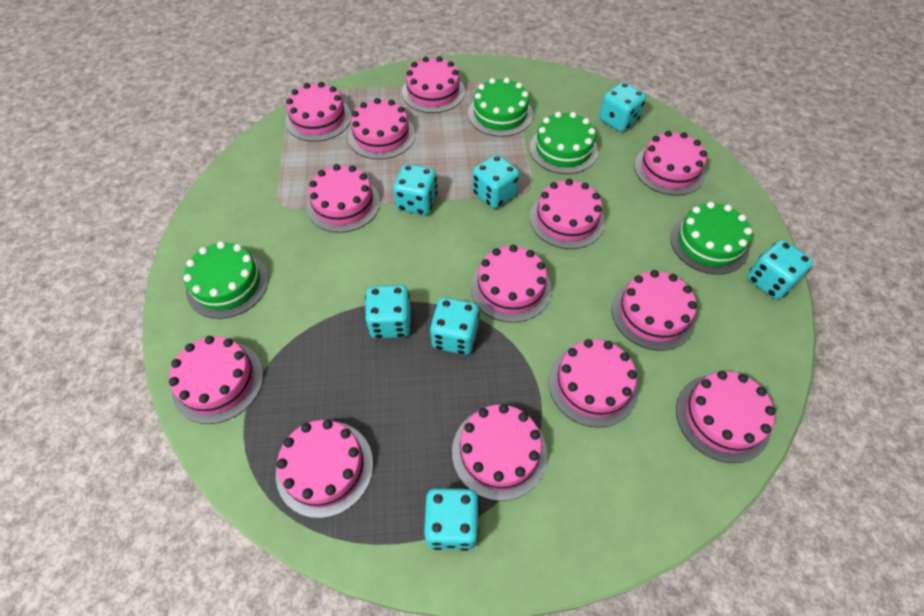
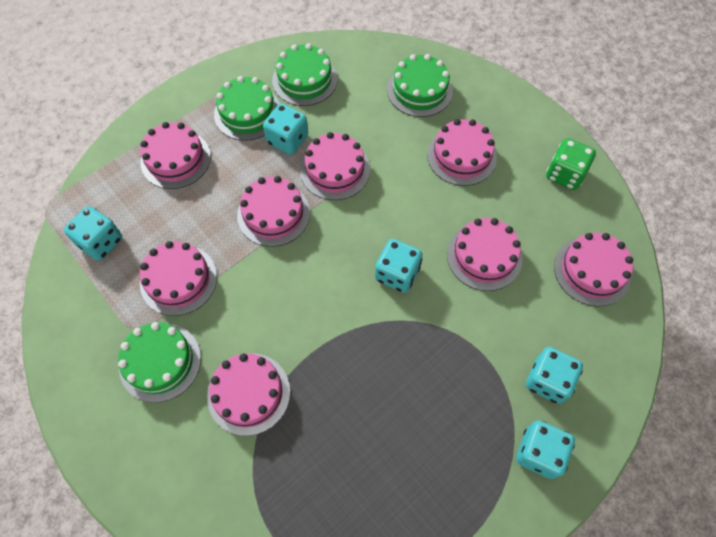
green dice: none = 0 -> [546,138,596,190] = 1
pink cake: [169,336,263,424] [276,420,373,518] [285,82,351,142] [307,164,380,233] [348,98,415,160] [402,56,465,113] [452,404,547,501] [471,245,551,323] [530,179,605,249] [549,339,639,428] [612,270,697,351] [634,131,707,196] [676,371,776,463] = 13 -> [140,122,211,189] [140,241,217,316] [207,353,290,436] [237,176,310,247] [300,132,370,200] [427,119,497,186] [447,218,522,291] [554,233,633,306] = 8
turquoise dice: [365,285,412,339] [393,164,438,215] [424,487,479,551] [430,297,480,355] [472,154,520,209] [599,82,646,132] [747,240,813,299] = 7 -> [64,206,122,261] [263,104,308,155] [375,239,423,293] [516,420,575,479] [526,347,583,404] = 5

